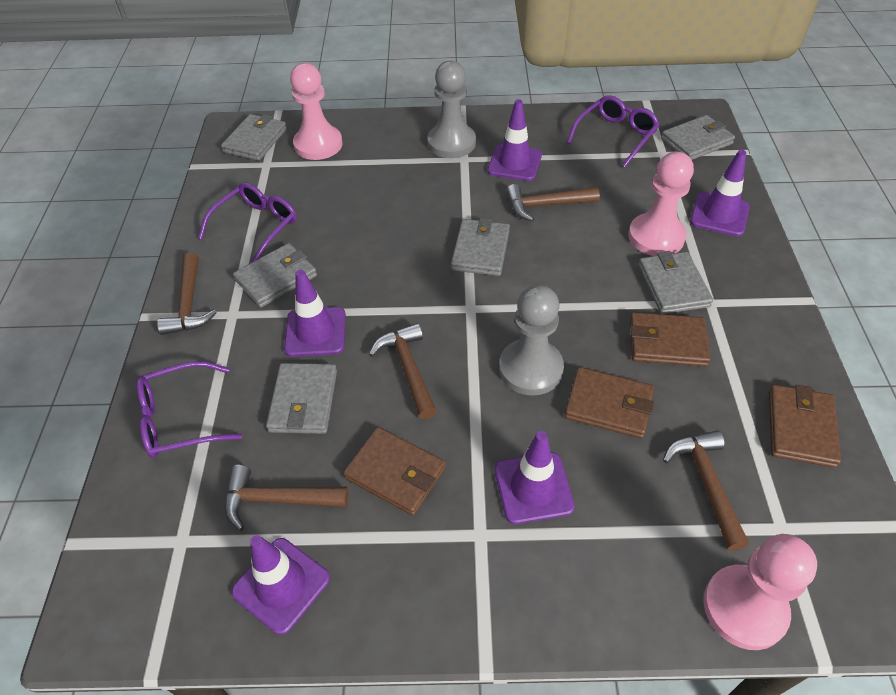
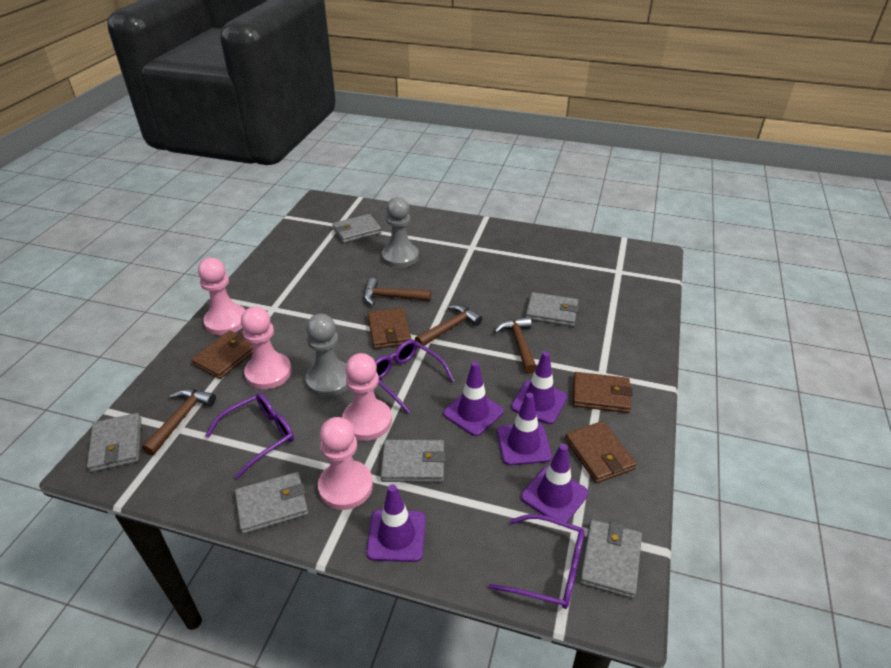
brown hammer: [157,252,217,335] [224,465,348,531] [369,323,437,419] [506,184,600,221] [663,430,749,551] = 5 -> [142,389,216,456] [364,278,431,305] [415,305,482,346] [494,317,537,374] = 4
pink pawn: [290,63,343,160] [628,152,694,256] [703,534,817,650] = 3 -> [198,258,245,335] [241,307,292,389] [318,417,373,510] [342,353,392,440] = 4

